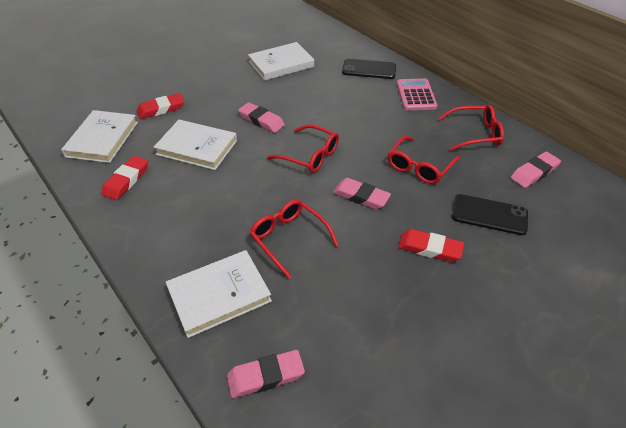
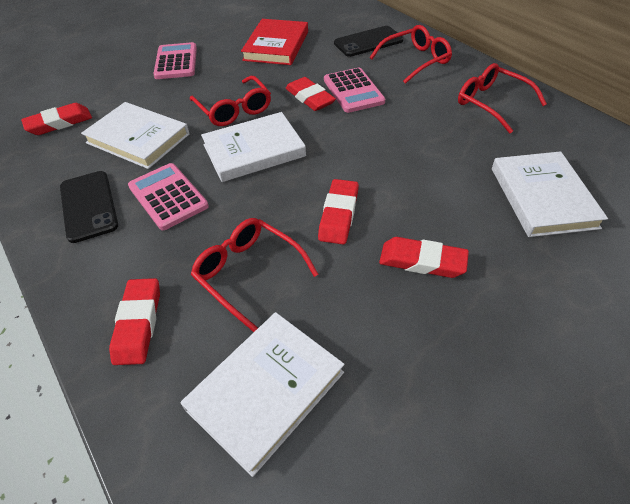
pink calculator: [397,79,437,110] = 1 -> [128,163,209,230] [153,42,197,79] [324,68,385,113] = 3
pink eraser: [227,350,305,398] [238,102,285,133] [333,178,391,209] [511,152,561,188] = 4 -> none = 0
red book: none = 0 -> [241,19,308,65] = 1
red eraser: [102,156,148,200] [137,93,184,119] [398,229,464,262] = 3 -> [21,103,92,135] [109,278,160,365] [286,77,336,111] [318,179,359,244] [379,237,469,278] = 5

